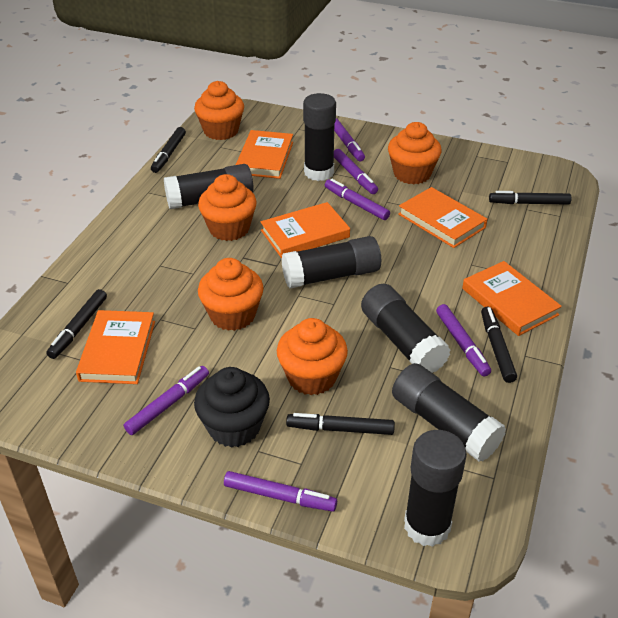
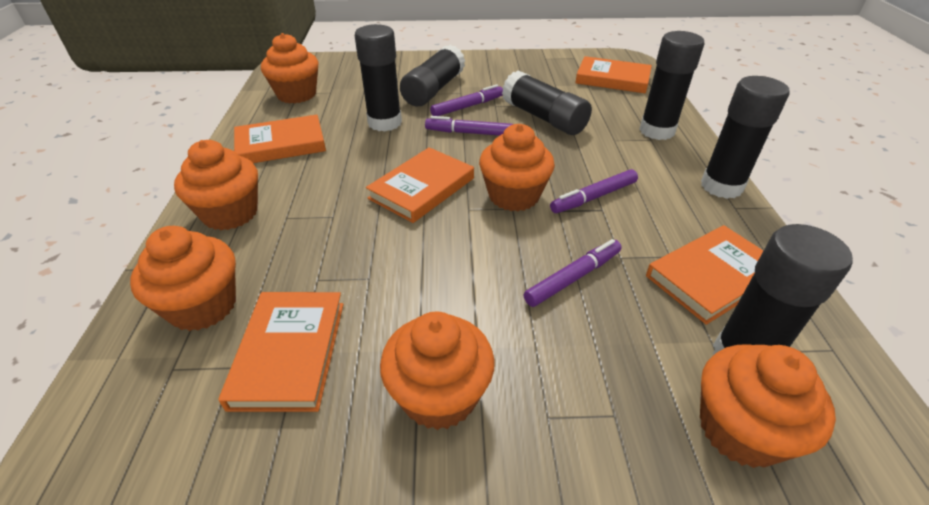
black cupcake: [194,367,270,448] = 1 -> none = 0
black marker: [46,289,107,359] [151,127,186,173] [286,413,395,435] [481,307,517,383] [489,191,572,205] = 5 -> none = 0
orange cupcake: [194,81,244,140] [198,174,257,241] [198,258,264,331] [277,318,348,395] [388,122,441,184] = 5 -> [130,226,236,331] [174,140,258,230] [261,33,319,104] [380,311,495,430] [479,124,555,211] [700,344,836,468] = 6
purple marker: [124,366,209,435] [224,471,337,512] [325,179,390,220] [334,118,365,161] [334,149,378,194] [436,304,491,377] = 6 -> [425,116,513,136] [430,84,503,116] [524,239,622,307] [550,169,638,213] = 4

